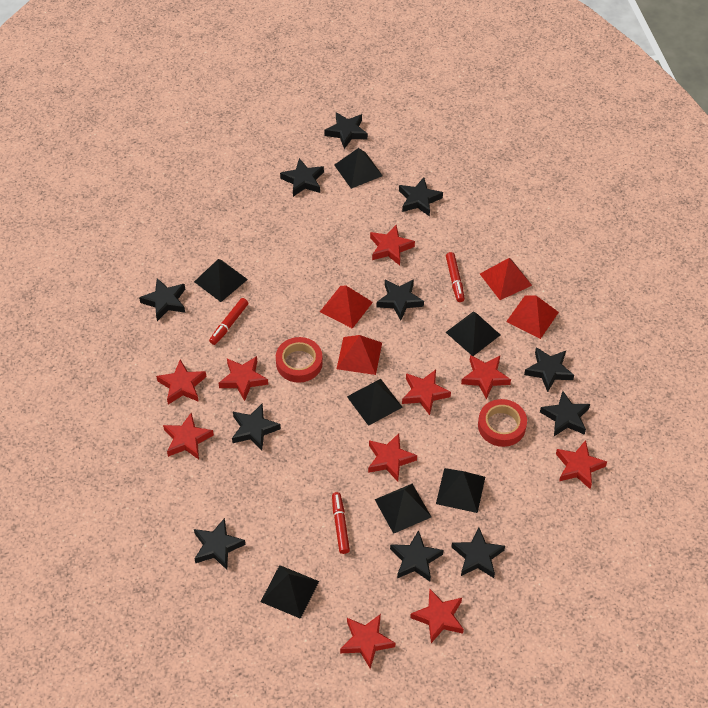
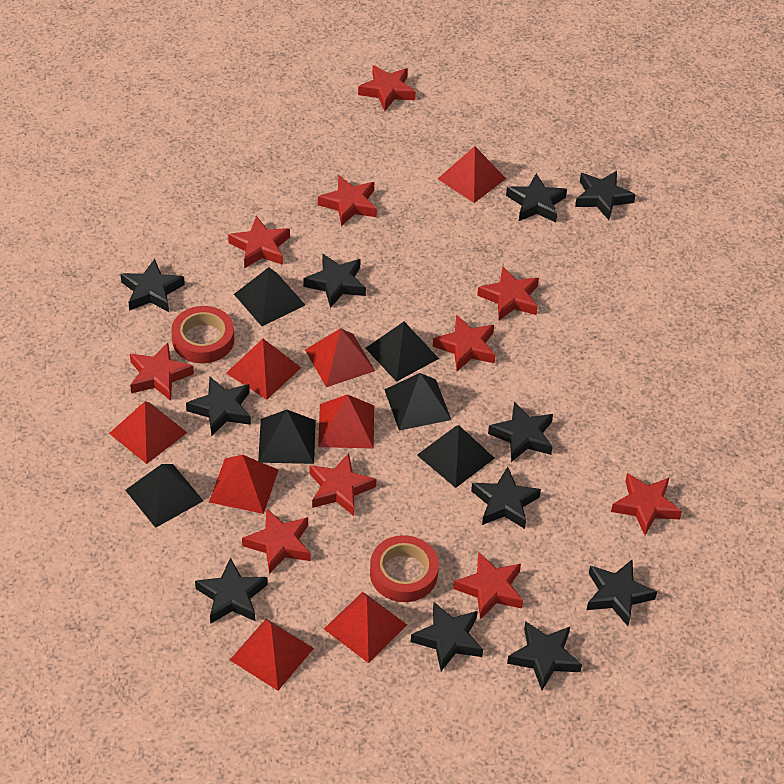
black pyramid: [194,259,248,302] [261,565,319,619] [334,148,383,189] [347,379,403,426] [375,484,431,534] [436,468,485,513] [446,311,500,356] = 7 -> [125,464,203,528] [234,267,305,326] [258,410,316,464] [365,322,439,382] [384,373,451,431] [417,425,495,488] = 6
red marker: [209,298,248,345] [332,492,350,554] [446,252,465,302] = 3 -> none = 0
red pyramid: [320,286,373,329] [337,335,382,375] [480,258,532,300] [506,295,559,339] = 4 -> [109,401,187,464] [209,455,278,514] [226,339,301,400] [230,619,314,691] [305,328,375,387] [318,394,374,449] [324,592,407,663] [438,146,506,203] = 8

